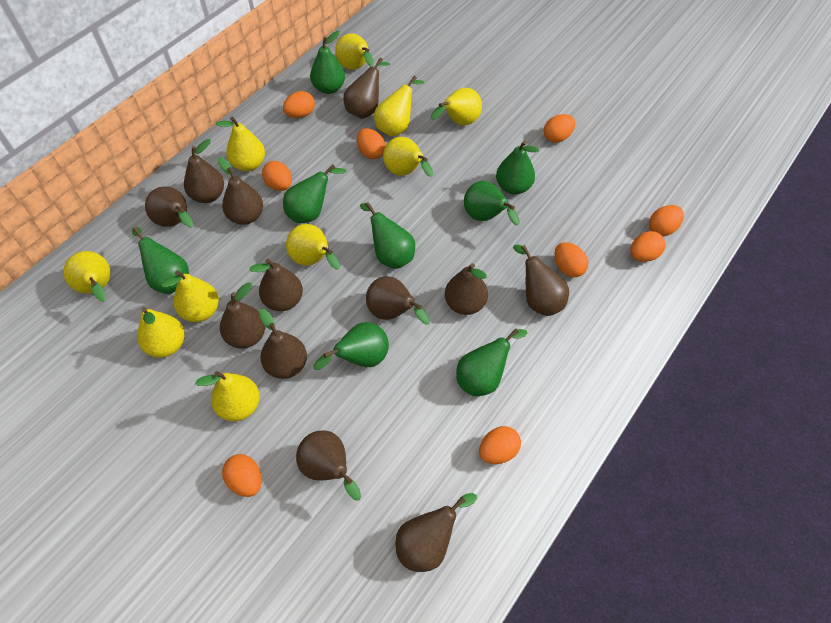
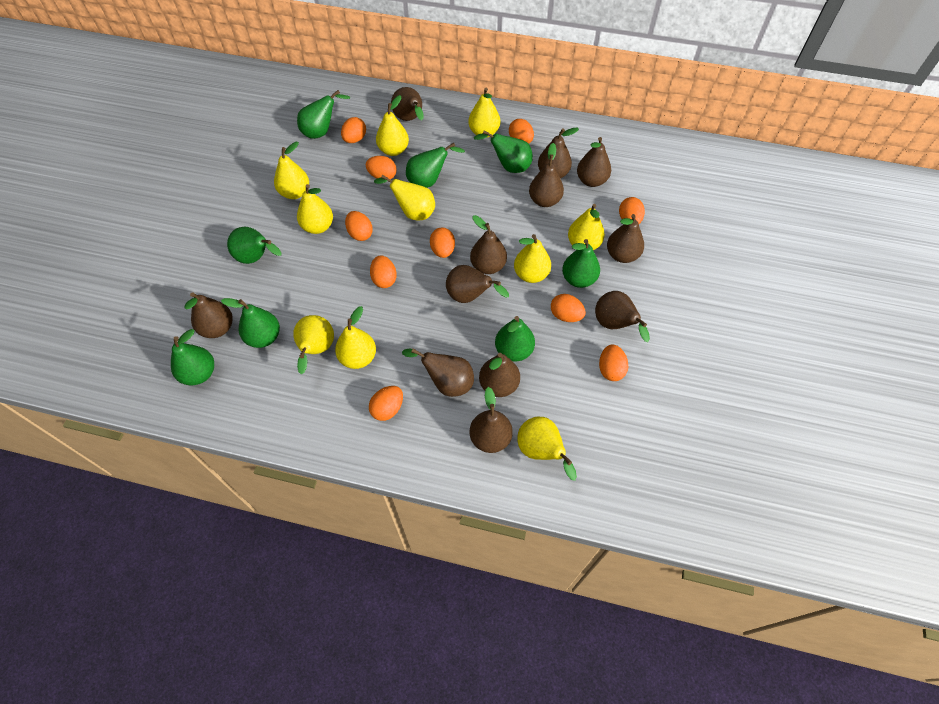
orange egg: [222,454,261,497] [262,161,292,191] [283,91,315,118] [357,128,386,159] [479,426,521,464] [544,114,576,143] [555,242,589,277] [630,231,666,262] [649,205,684,236] = 9 -> [341,117,366,143] [345,211,373,241] [366,156,397,179] [369,386,403,421] [370,255,397,288] [430,228,455,258] [509,119,534,144] [551,294,586,322] [599,344,628,381] [619,197,645,224] = 10

